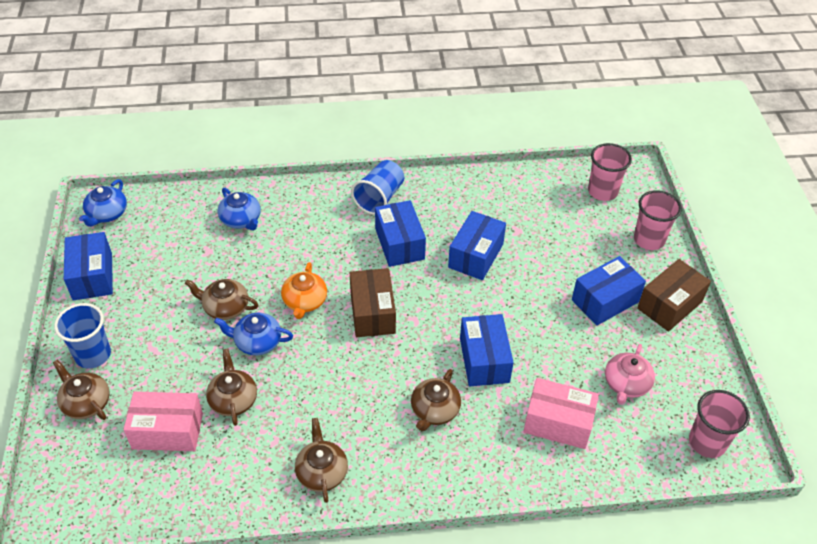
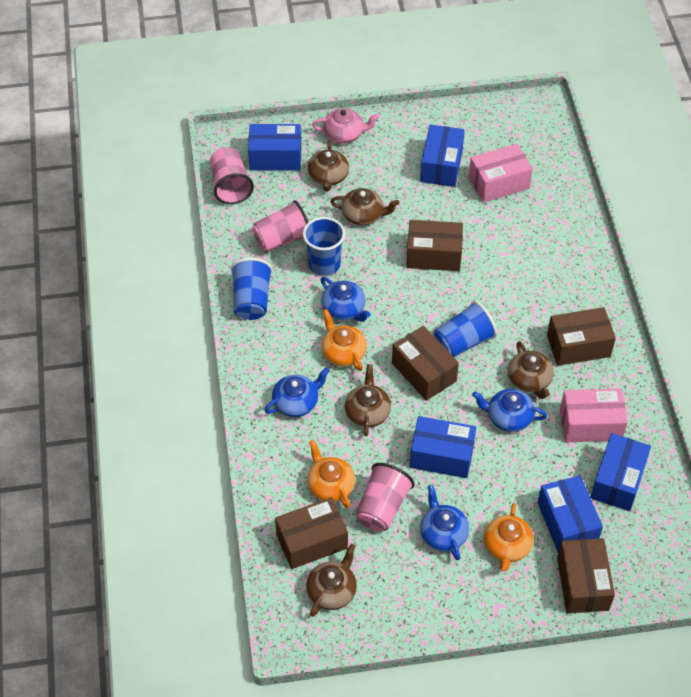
blue cup: [54,303,111,369] [351,160,404,215] = 2 -> [230,258,273,320] [303,217,345,276] [434,301,497,357] = 3
blue teapot: [79,179,127,227] [214,313,293,355] [218,188,261,230] = 3 -> [264,367,330,417] [321,277,371,322] [420,485,469,560] [472,389,547,432] = 4
brown box: [350,268,396,337] [637,259,711,332] = 2 -> [275,497,348,569] [392,326,459,401] [406,220,463,271] [547,307,616,366] [557,538,615,613] = 5
orange teapot: [281,262,327,319] = 1 -> [307,440,355,508] [322,309,367,371] [484,503,534,571] = 3

